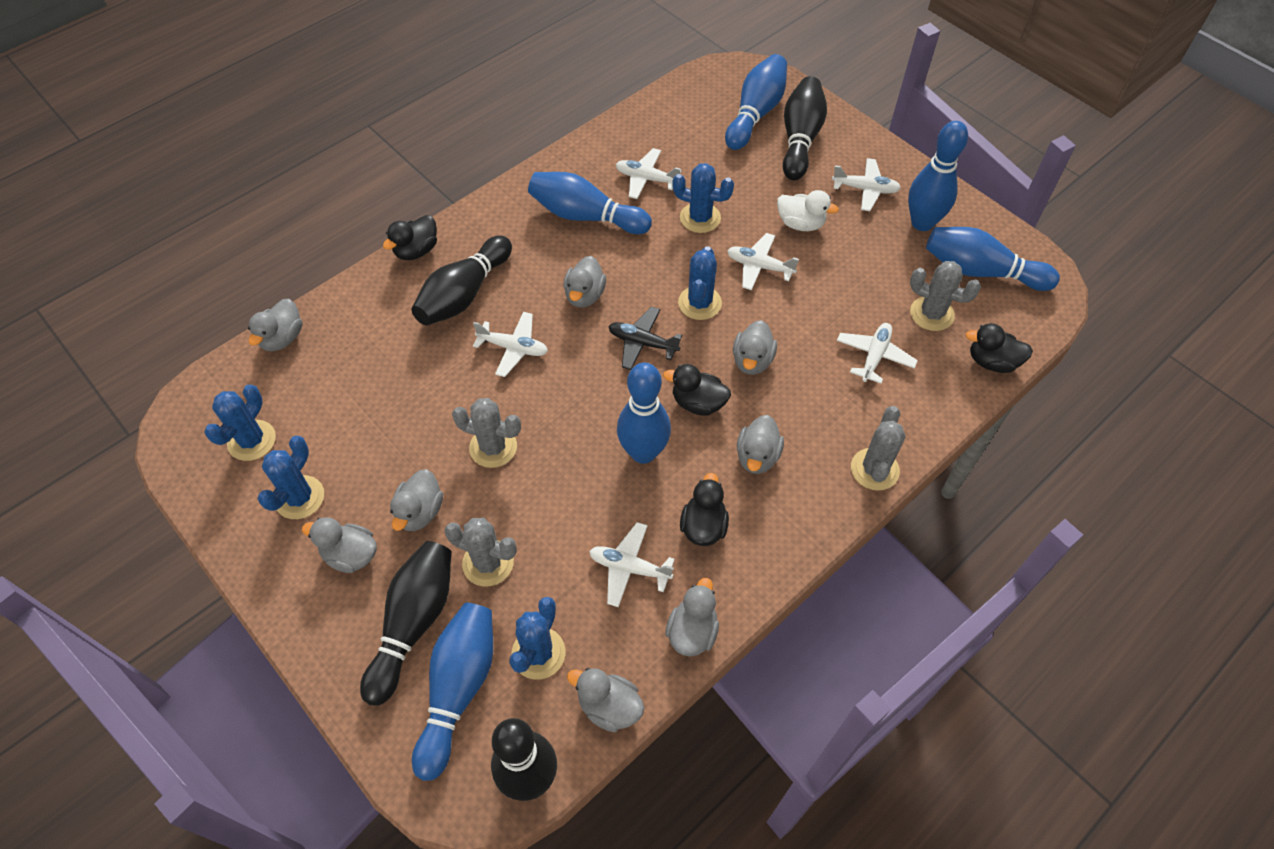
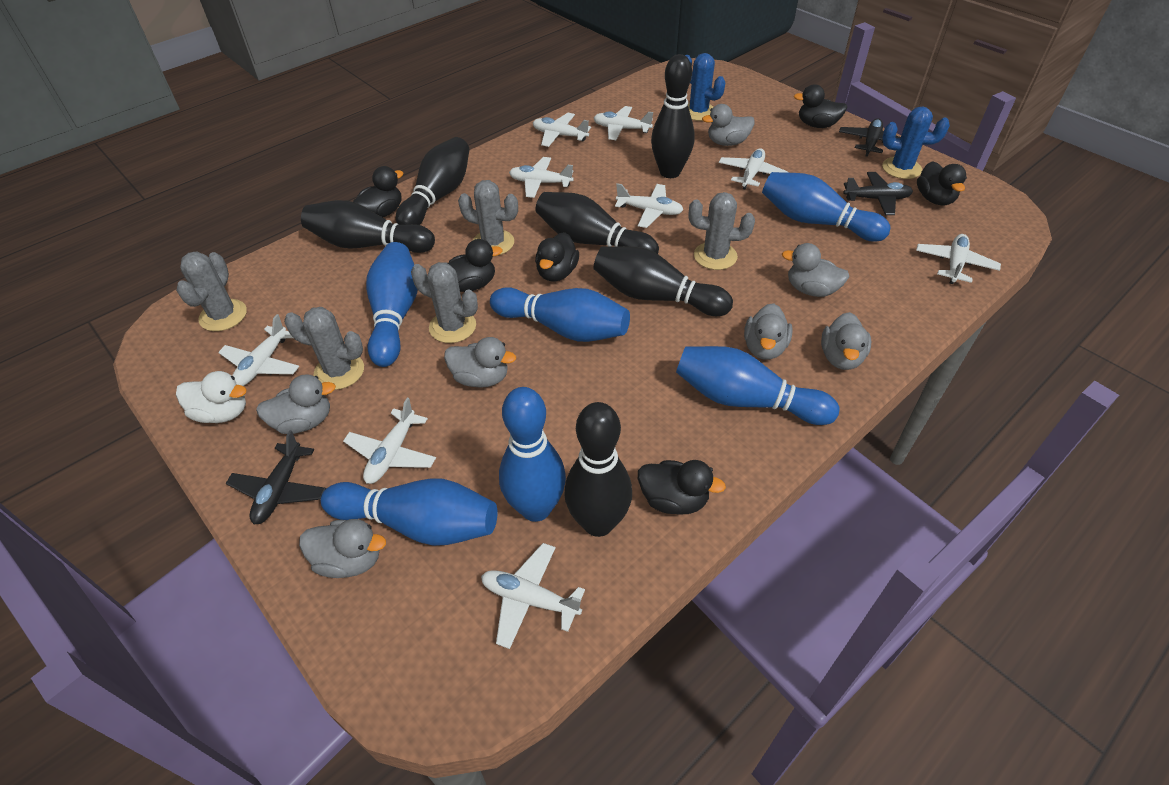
black bowling pin: [360,541,451,706] [411,235,512,326] [491,718,557,801] [783,76,827,180] = 4 -> [301,200,435,253] [396,137,469,225] [535,192,659,254] [564,402,632,537] [593,246,733,316] [651,54,695,178] = 6
black duck: [383,215,437,260] [663,364,731,416] [680,473,729,546] [966,323,1033,373] = 4 -> [353,166,403,217] [448,239,503,292] [535,232,579,281] [638,460,726,515] [794,84,847,128] [917,161,967,205] = 6
black plane: [608,307,682,370] = 1 -> [226,430,326,524] [839,118,901,157] [843,172,913,215] = 3
blue cactus: [204,385,276,461] [257,436,324,519] [509,597,565,680] [672,163,734,233] [678,246,722,320] = 5 -> [685,53,725,121] [882,107,950,179] = 2
grey cactus: [444,518,517,587] [452,398,521,468] [851,406,905,491] [910,261,981,331] = 4 -> [176,251,247,331] [284,307,364,390] [411,262,478,343] [458,180,518,255] [689,192,755,270] = 5
grey duck: [248,299,303,351] [302,517,377,573] [390,469,443,531] [564,256,606,307] [567,668,644,732] [665,578,719,657] [733,320,777,375] [737,415,784,474] = 8 -> [256,374,336,434] [299,519,386,578] [444,337,516,388] [702,104,755,146] [744,303,793,360] [782,243,850,297] [821,312,871,370] = 7
white plane: [473,312,548,377] [589,522,675,607] [616,148,682,199] [727,233,799,290] [832,158,901,211] [837,323,918,384] = 6 -> [218,314,300,386] [343,397,436,484] [481,543,585,649] [509,157,574,198] [533,113,591,147] [594,106,653,140] [615,183,683,228] [719,148,788,190] [916,234,1001,284] = 9

